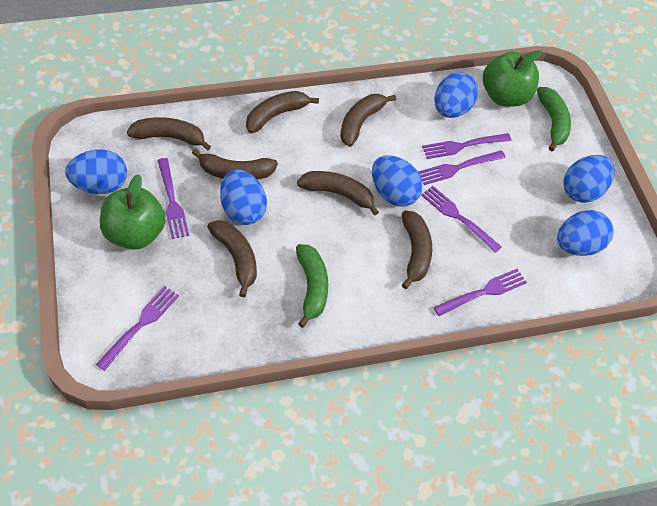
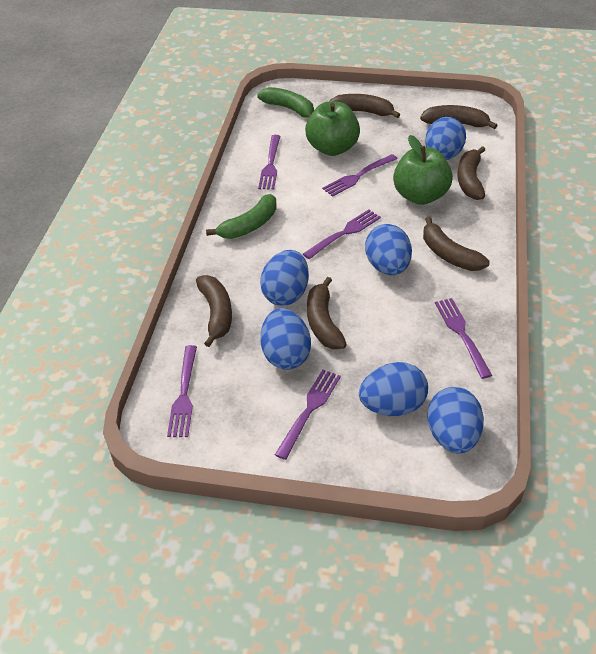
brown banana: [127,117,211,150] [192,149,278,180] [207,220,257,297] [246,91,319,133] [297,171,379,215] [340,94,396,147] [402,211,432,289] = 7 -> [196,275,232,347] [307,277,347,349] [329,94,400,118] [420,105,498,129] [423,216,490,271] [458,146,485,200] = 6

